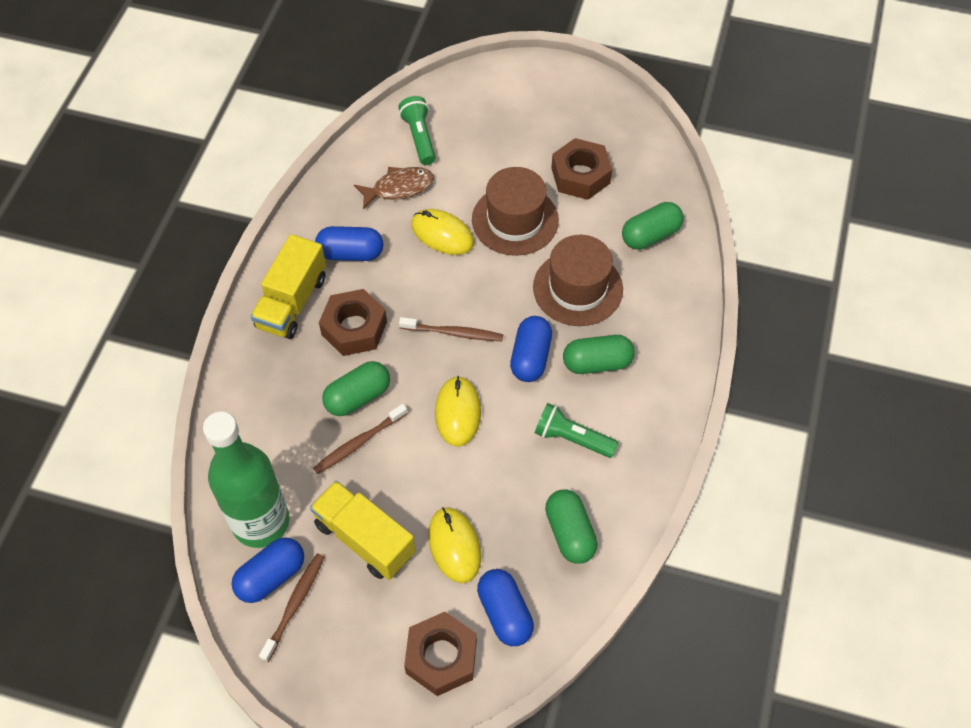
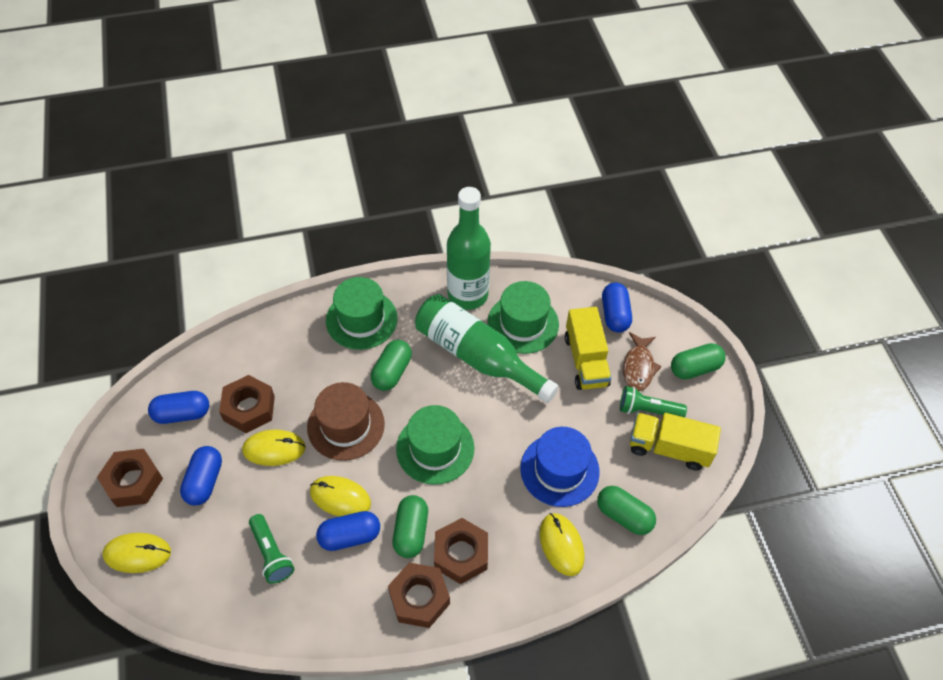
blue hat: none = 0 -> [520,427,600,507] = 1
brown hat: [472,167,559,256] [533,235,623,326] = 2 -> [307,382,385,461] = 1
brown nut: [319,289,387,356] [404,612,477,696] [551,138,612,200] = 3 -> [97,449,163,507] [219,375,275,433] [388,563,450,628] [434,518,488,584] = 4
brown toothbrush: [259,553,324,662] [313,404,408,474] [399,317,503,341] = 3 -> none = 0
green bottle: [203,412,290,548] = 1 -> [415,294,559,403] [447,187,491,310] = 2
green hat: none = 0 -> [326,277,398,350] [396,405,475,485] [487,281,559,354] = 3
yellow mouse: [411,209,474,255] [428,507,481,583] [435,376,481,447] = 3 -> [103,533,171,573] [242,430,306,466] [310,476,371,517] [540,513,585,576] = 4

